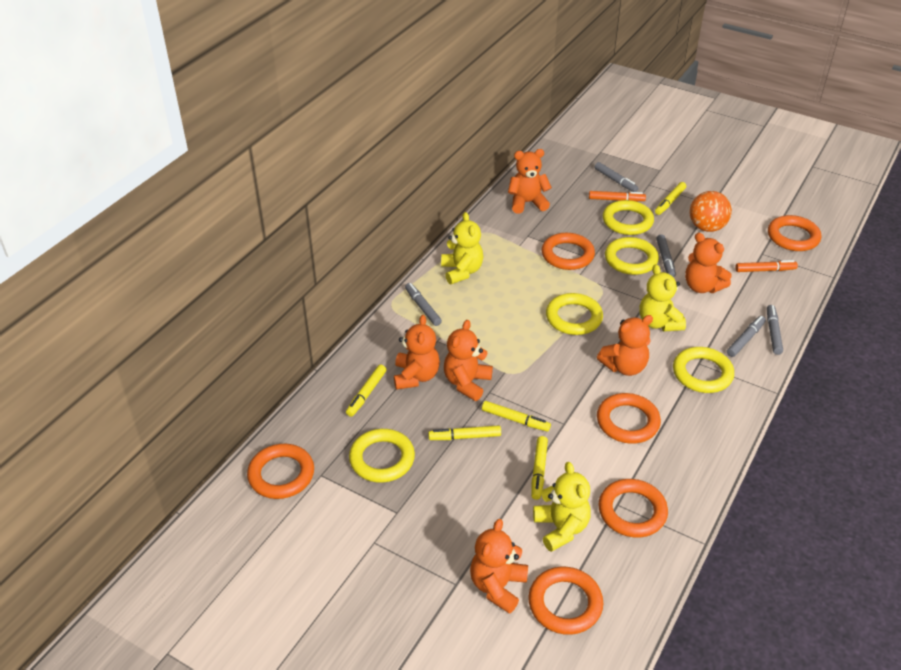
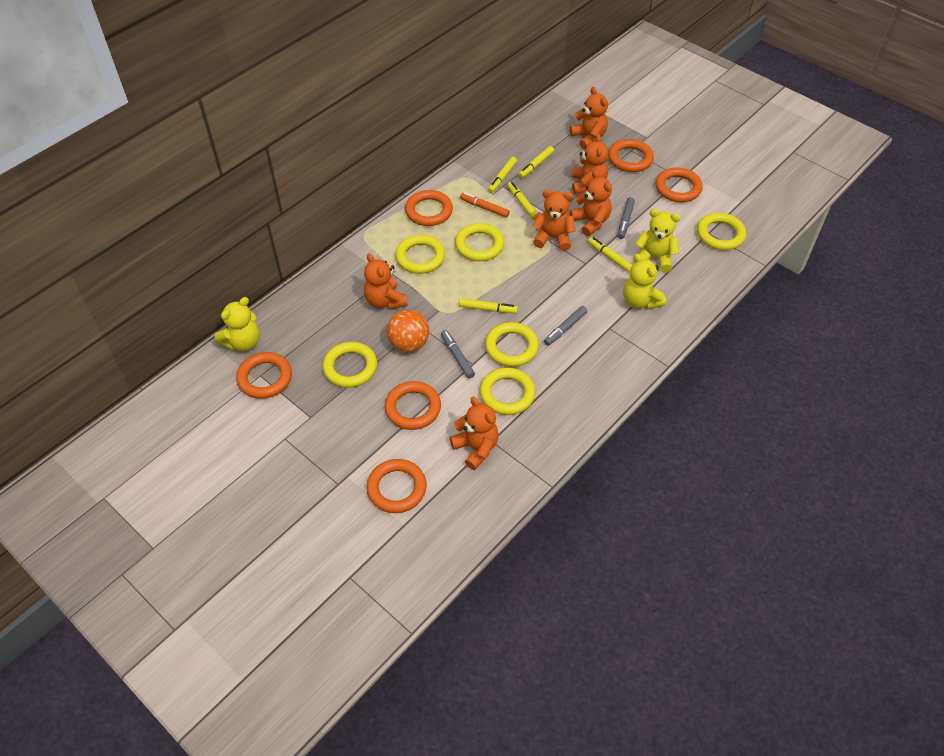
grey marker: [405,283,442,326] [595,162,639,192] [656,234,676,277] [727,316,766,357] [767,305,783,355] = 5 -> [441,330,475,379] [544,306,587,346] [618,197,635,239] = 3
orange marker: [589,191,646,201] [735,260,798,272] = 2 -> [460,192,510,218] = 1
yellow ring: [349,429,415,483] [546,293,603,335] [603,200,654,235] [605,237,659,275] [673,347,734,393] = 5 -> [322,342,377,388] [395,235,445,274] [455,223,504,261] [480,367,536,415] [485,322,539,367] [697,213,746,250] = 6

